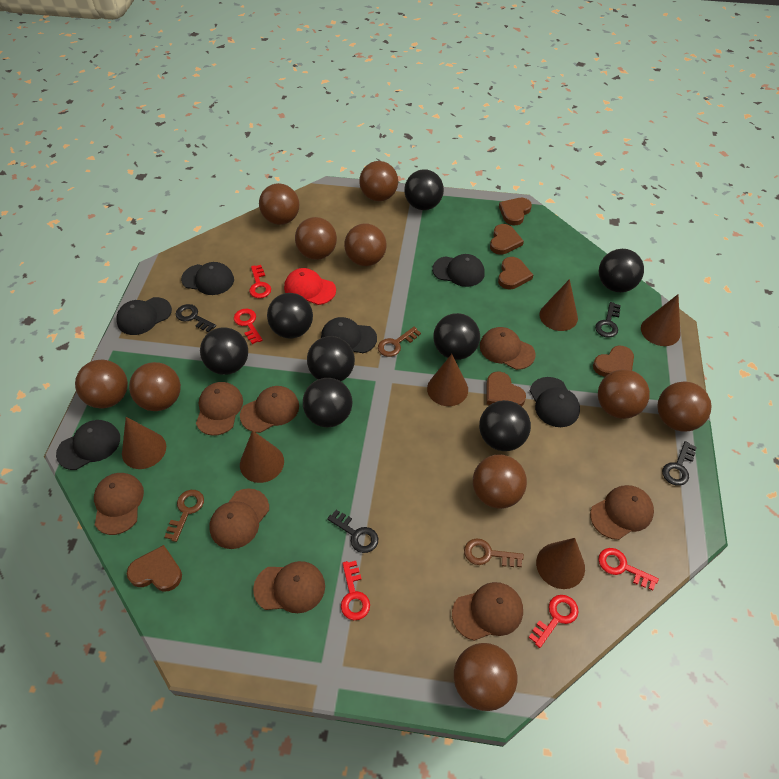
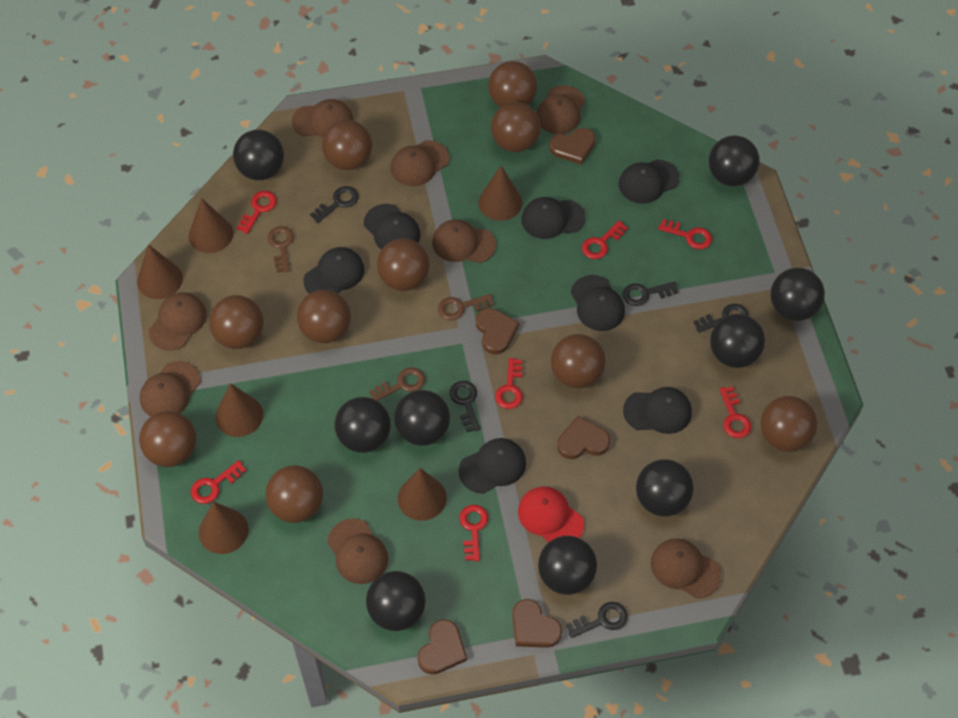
black ball: [200,327,248,375] [267,293,313,339] [303,378,353,427] [307,336,355,381] [404,170,444,210] [433,313,480,360] [479,400,531,451] [599,249,644,292] = 8 -> [233,130,284,180] [335,397,391,453] [366,571,426,631] [394,390,450,446] [538,536,597,595] [636,459,694,517] [709,135,760,186] [710,314,765,368] [770,268,825,321] = 9
black cap: [56,420,120,470] [116,297,172,335] [181,262,234,295] [321,317,377,353] [432,254,485,287] [530,377,580,427] = 6 -> [304,247,365,294] [364,204,421,250] [459,438,526,494] [521,197,585,239] [571,275,625,331] [619,159,679,204] [623,387,692,434] = 7
black key: [176,304,216,333] [327,510,378,553] [595,302,621,338] [662,441,697,486] = 4 -> [310,186,359,223] [450,381,480,432] [566,602,628,638] [622,282,678,306] [694,304,749,333] = 5
brown heart: [127,545,182,592] [487,371,526,406] [490,224,524,255] [498,257,533,289] [499,198,532,225] [593,346,634,377] = 6 -> [417,619,467,675] [476,308,519,355] [512,599,562,648] [549,128,596,165] [557,416,610,459] = 5
red key: [234,309,263,344] [249,265,271,298] [341,561,370,620] [529,595,579,648] [598,548,659,590] = 5 -> [191,460,246,504] [237,191,277,234] [459,505,488,561] [495,358,523,409] [582,221,628,259] [658,219,712,249] [719,386,751,438] = 7

